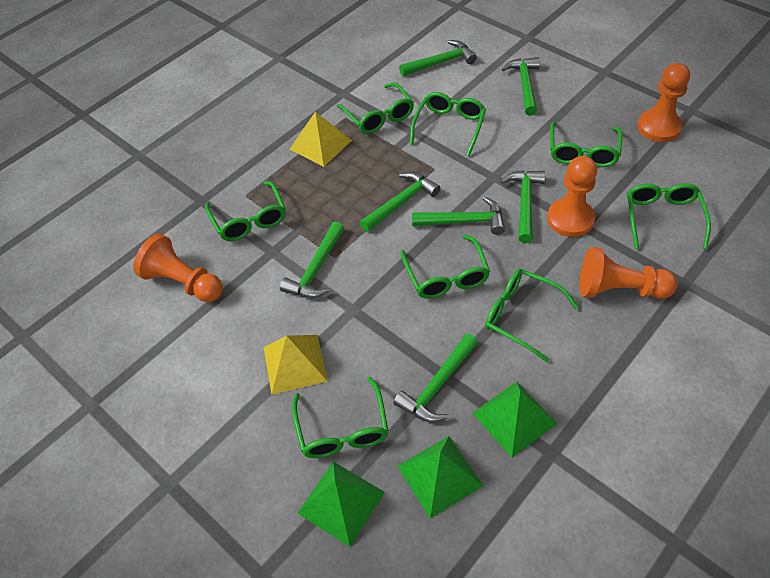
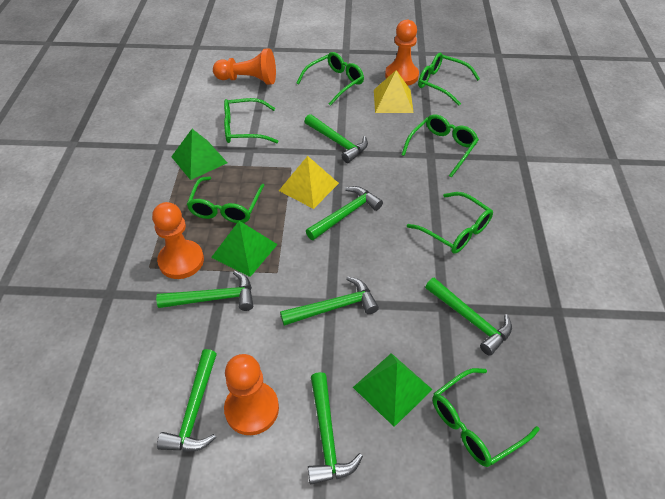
green glasses: [205,181,286,241] [292,377,388,458] [337,83,414,134] [401,235,490,299] [410,92,486,156] [485,269,579,363] [550,122,622,167] [627,183,711,249] = 8 -> [187,177,265,223] [224,98,278,143] [297,52,364,106] [402,114,479,178] [407,192,493,253] [418,53,480,106] [433,368,540,467] = 7

